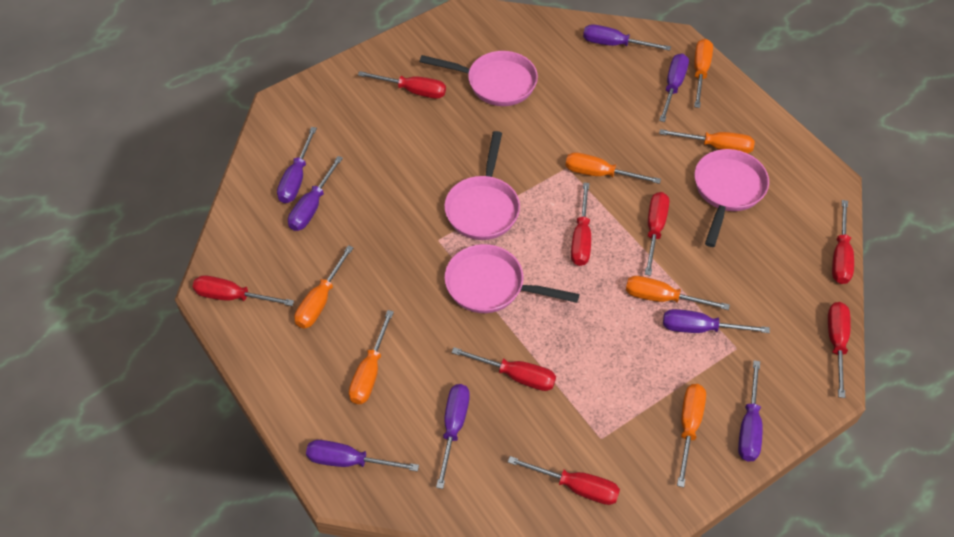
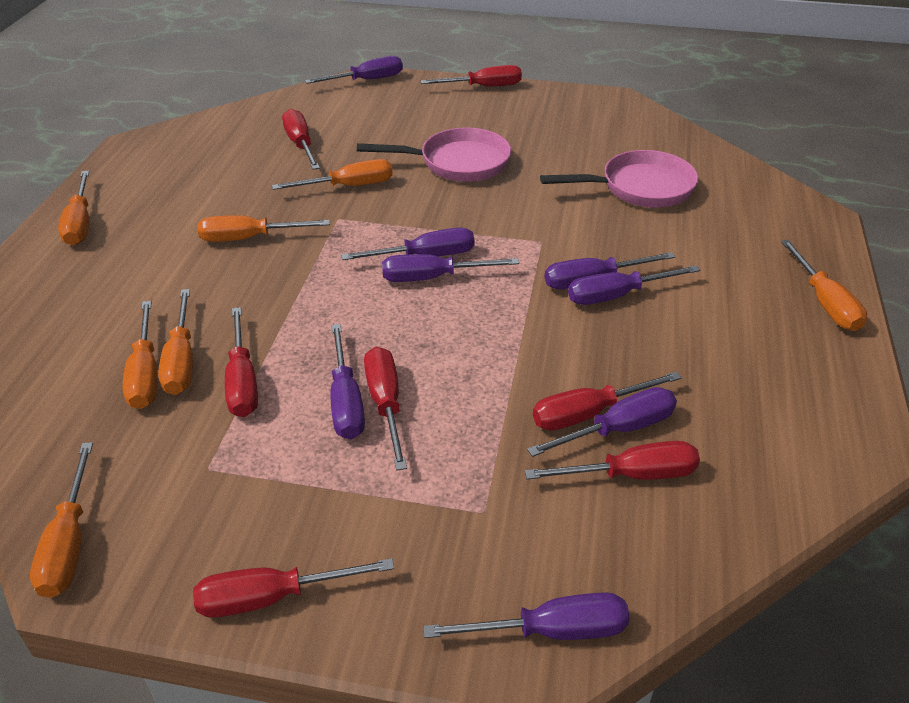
pink pan: [420,51,538,106] [444,131,520,240] [444,244,580,313] [695,149,769,247] = 4 -> [357,128,511,182] [540,150,698,208] = 2
red screwdriver: [193,275,294,306] [358,71,446,99] [451,347,556,391] [508,456,620,505] [571,183,591,266] [645,192,669,276] [828,302,851,398] [832,200,854,284] = 8 -> [193,558,394,618] [225,307,258,417] [282,109,320,170] [364,347,407,470] [421,65,522,86] [525,441,700,480] [533,372,682,431] = 7

